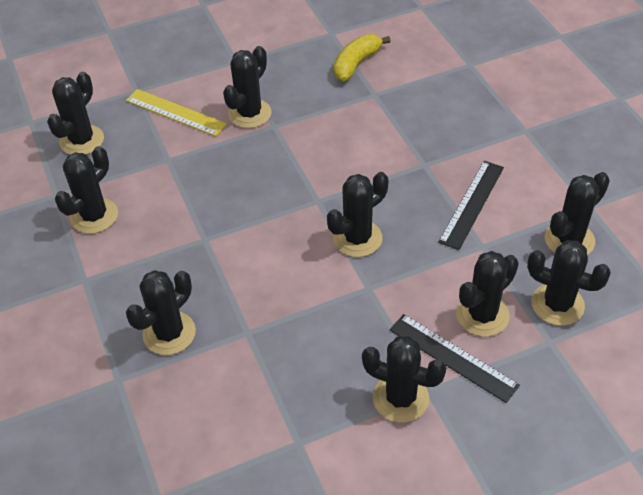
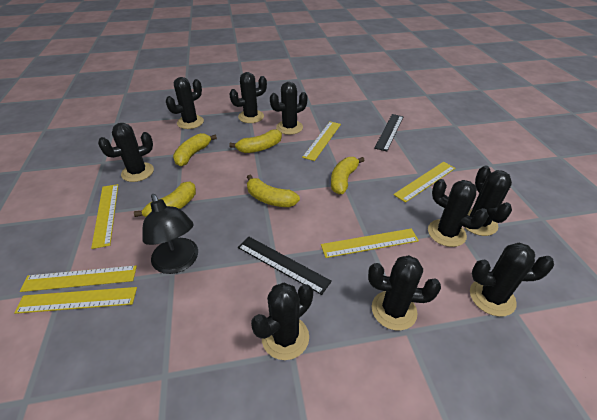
black lamp: none = 0 -> [142,194,198,274] = 1
yellow banana: [334,34,391,81] = 1 -> [134,182,196,217] [173,133,217,166] [229,130,282,153] [247,175,300,207] [331,157,365,194] = 5
yellow ruler: [126,89,227,136] = 1 -> [14,287,137,314] [20,266,137,292] [91,184,118,249] [302,121,341,161] [321,229,419,258] [393,162,455,203] = 6

